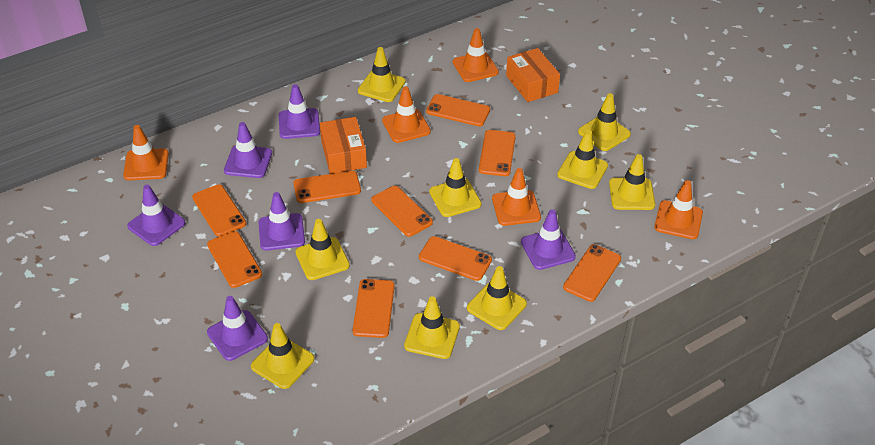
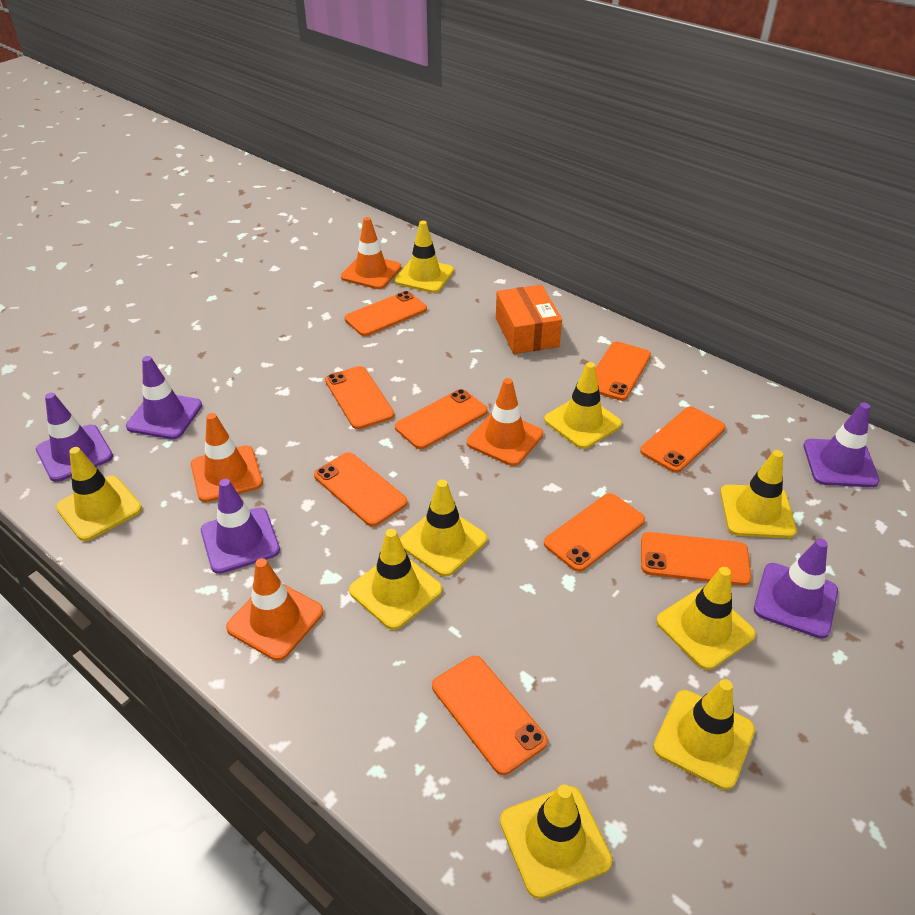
orange box: [320,117,367,174] [506,48,560,102] = 2 -> [496,285,562,354] = 1
orange traffic cone: [123,125,169,181] [382,86,431,143] [453,28,499,82] [492,168,541,226] [654,180,703,239] = 5 -> [191,413,263,502] [226,558,323,661] [341,217,401,289] [467,378,543,466] = 4
purple traffic cone: [127,185,185,246] [207,296,268,361] [224,122,272,178] [258,192,305,251] [279,84,320,139] [521,209,576,270] = 6 -> [36,393,113,482] [126,356,202,439] [201,479,280,574] [754,539,838,638] [804,402,880,487] = 5

